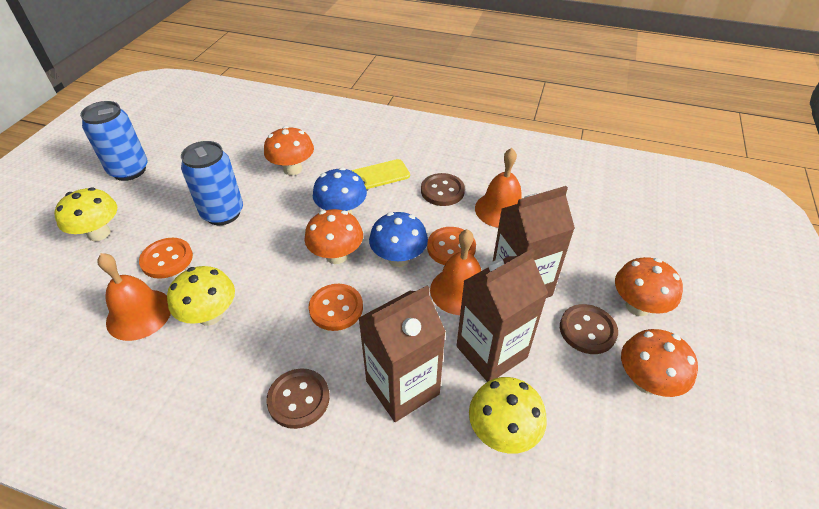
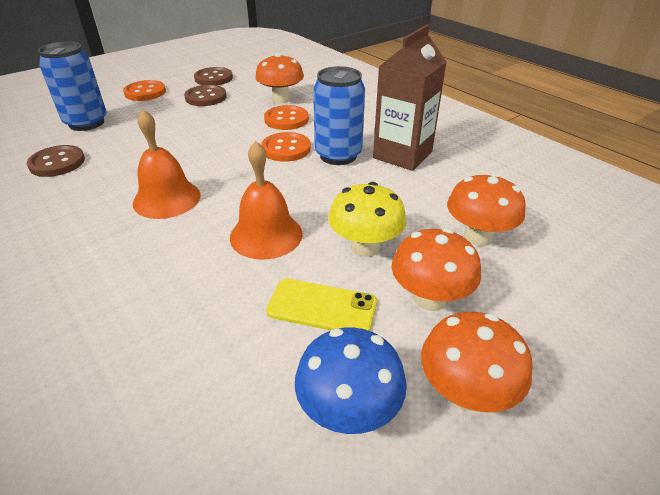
blue mushroom: [313,167,367,214] [369,212,428,267] = 2 -> [295,327,407,434] = 1
brown carton: [359,285,446,422] [457,248,548,382] [493,186,575,298] = 3 -> [373,25,447,171] = 1
orange bell: [97,253,171,341] [430,229,481,315] [475,148,522,228] = 3 -> [133,110,201,219] [230,141,303,260] = 2
yellow mushroom: [54,187,117,241] [167,266,235,326] [469,377,547,454] = 3 -> [329,182,406,257] = 1

